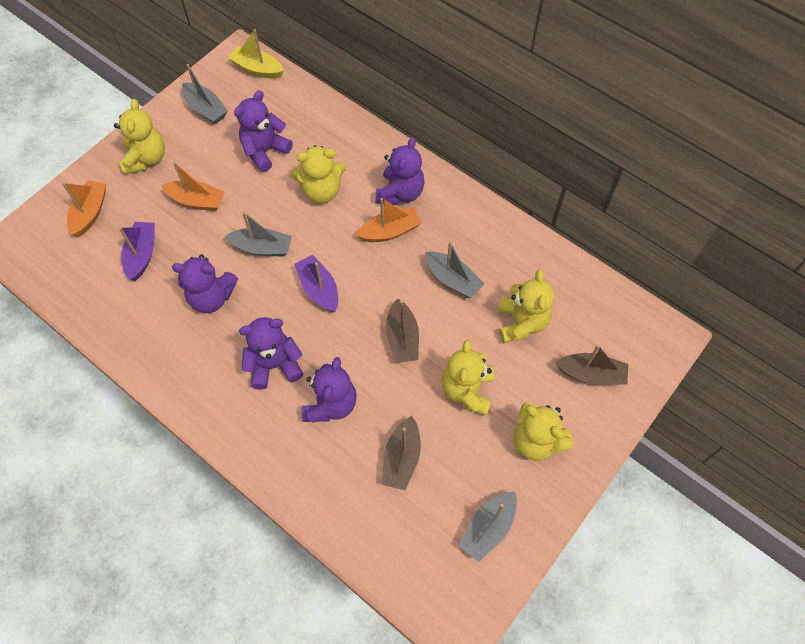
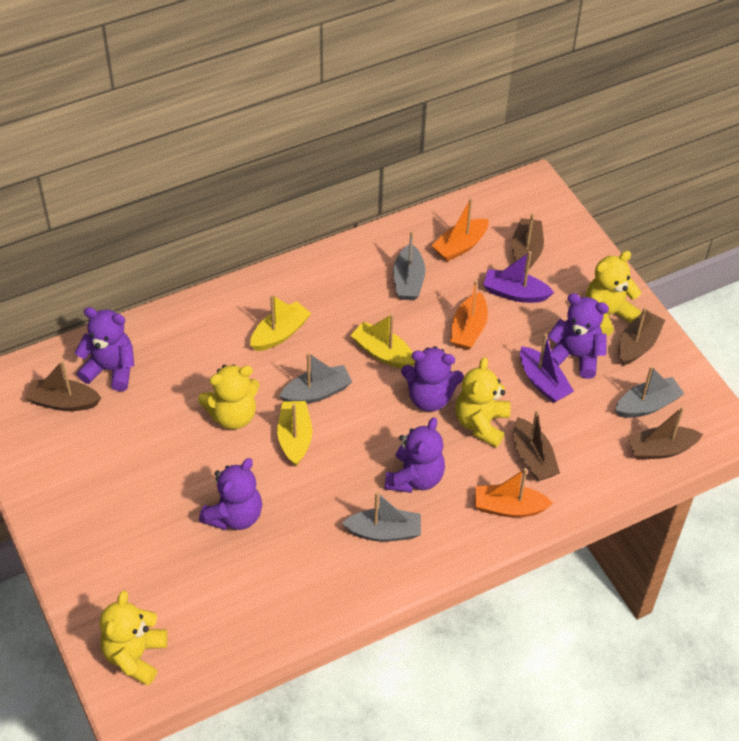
brown boat: [382,416,421,490] [386,298,419,363] [555,345,628,385] = 3 -> [25,360,101,411] [512,213,544,273] [514,409,560,481] [619,307,665,366] [628,406,703,460] = 5
yellow boat: [229,29,284,79] = 1 -> [250,295,311,351] [277,401,312,466] [350,314,415,368] = 3
yellow teddy bear: [114,99,165,175] [291,145,346,203] [442,340,494,416] [498,270,554,343] [514,402,573,461] = 5 -> [100,591,167,686] [198,364,260,429] [455,357,511,447] [586,251,641,336] = 4

